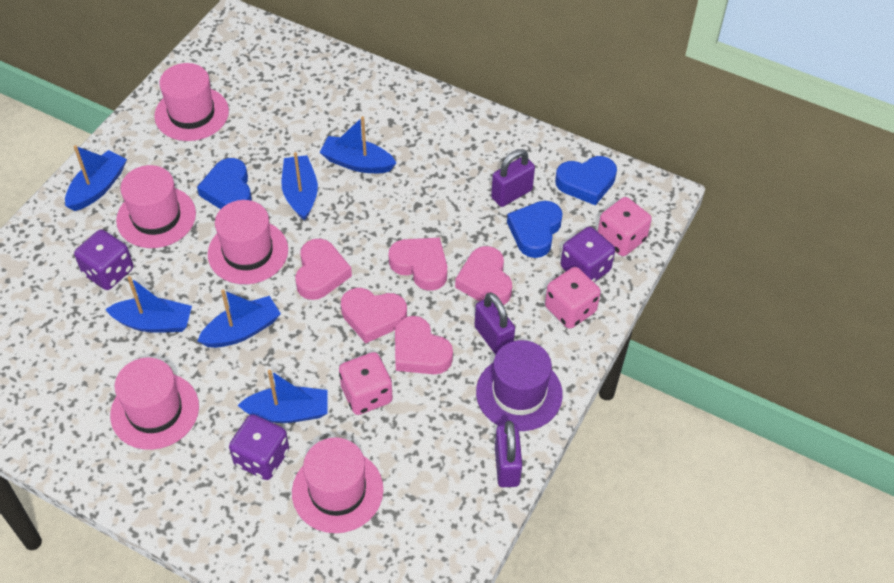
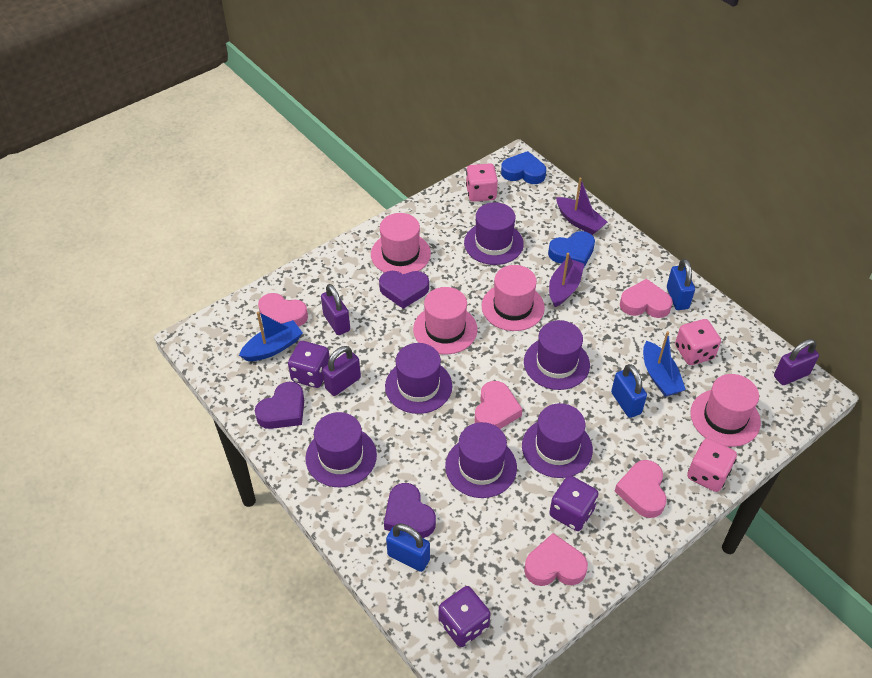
blue boat: [65,145,127,211] [105,276,192,333] [197,289,281,348] [238,370,328,423] [281,152,318,221] [320,116,396,173] = 6 -> [239,312,303,361] [643,331,686,397] = 2
blue heart: [197,158,252,209] [507,201,563,258] [555,156,617,205] = 3 -> [501,151,546,184] [548,231,595,269] = 2
blue padlock: none = 0 -> [386,523,430,572] [611,364,647,418] [667,259,695,310] = 3
pink hat: [110,358,199,450] [116,165,196,248] [154,63,229,141] [208,200,288,284] [292,437,383,533] = 5 -> [371,213,431,274] [413,287,477,354] [482,265,545,331] [690,374,761,447] = 4
purple boat: none = 0 -> [549,253,584,307] [556,178,607,235] = 2
purple hat: [476,340,563,431] = 1 -> [305,412,377,487] [385,343,452,414] [445,422,517,498] [464,202,524,265] [522,403,593,478] [524,320,590,390] = 6
purple heart: none = 0 -> [255,382,304,429] [379,271,429,309] [384,483,436,538] = 3

